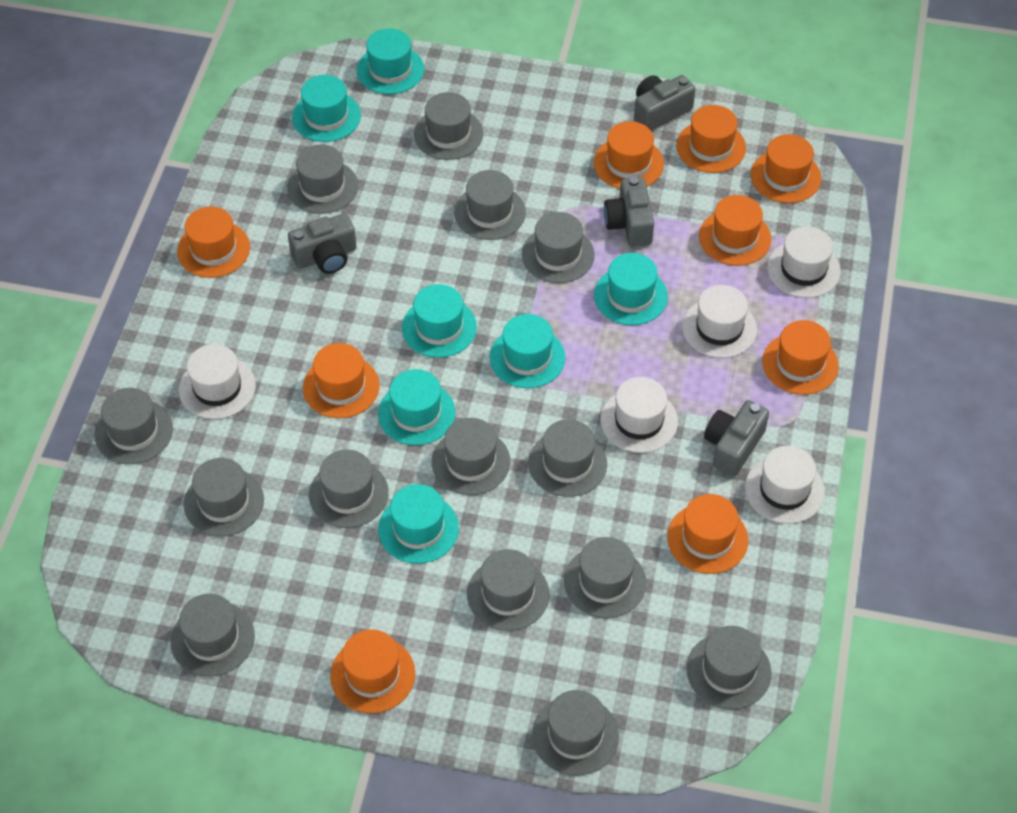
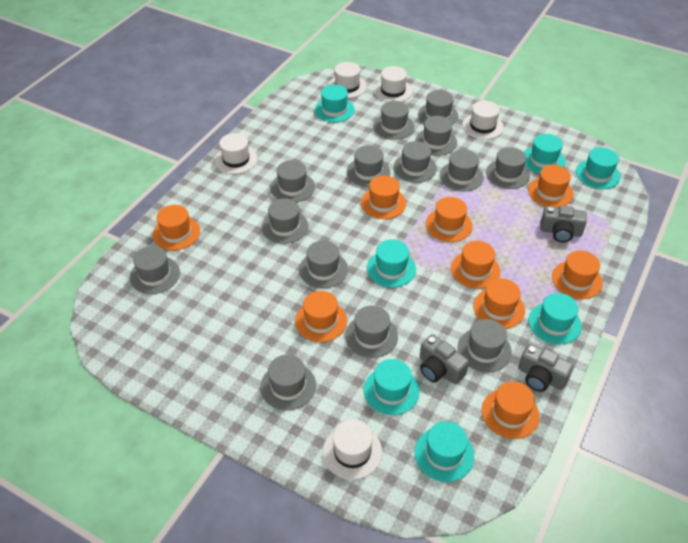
grey camera: [288,213,357,274] [604,177,654,246] [634,75,695,131] [704,400,769,476] = 4 -> [420,334,469,384] [518,343,574,392] [540,205,587,243] = 3

